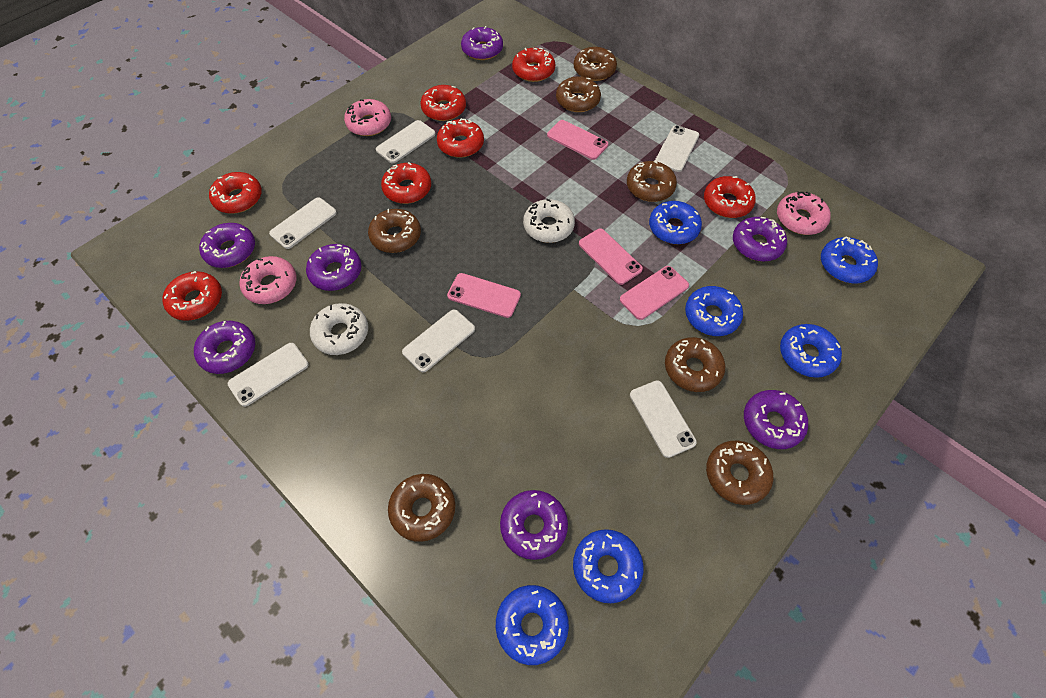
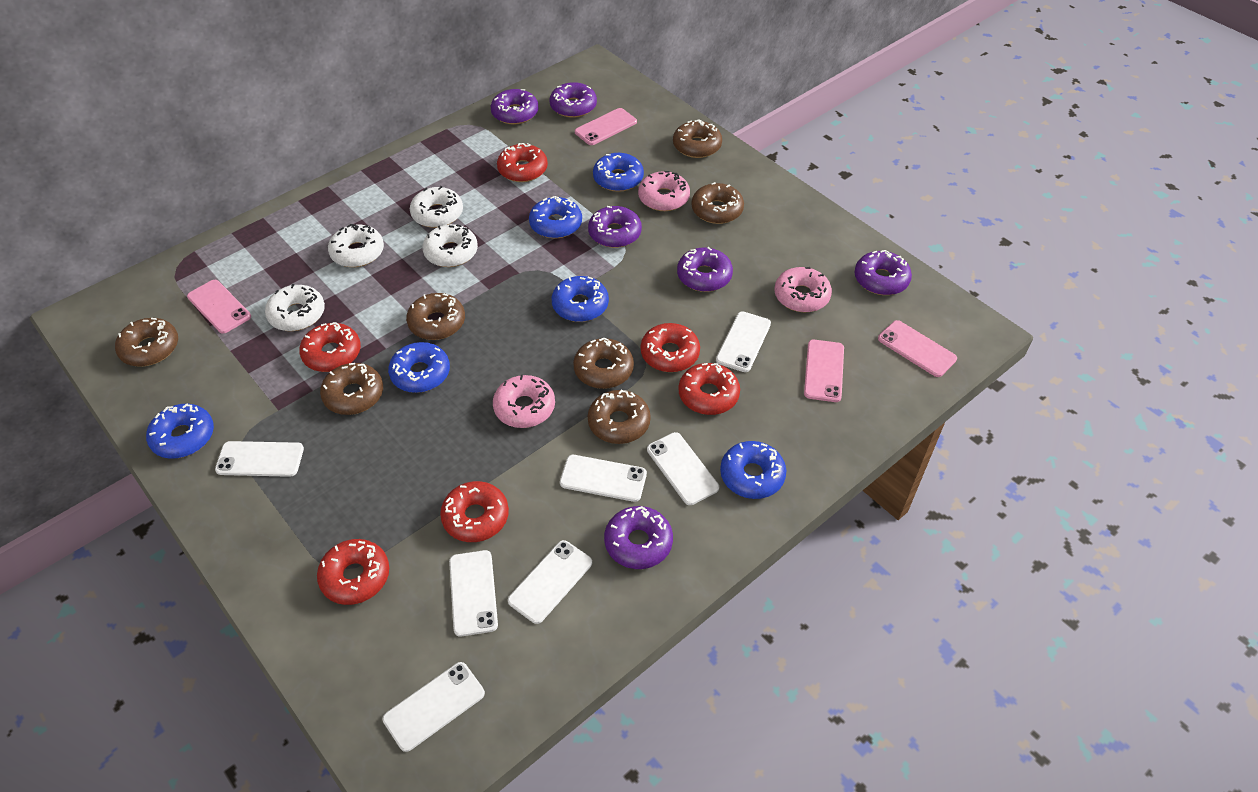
purple donut: [194,321,255,374] [199,223,255,268] [306,244,361,291] [461,26,503,60] [500,490,568,560] [733,217,787,261] [744,390,808,449] = 7 -> [491,89,539,125] [549,82,597,118] [588,206,642,248] [604,506,673,569] [677,247,733,292] [855,250,912,295] = 6
red donut: [162,271,222,321] [209,172,262,214] [381,162,431,204] [420,85,466,121] [437,118,484,158] [512,48,555,82] [704,176,756,218] = 7 -> [299,322,361,372] [317,539,389,605] [440,481,509,542] [497,143,548,182] [641,323,700,372] [678,363,740,415] = 6
white donut: [310,303,368,355] [523,199,575,243] = 2 -> [265,284,325,331] [328,224,384,267] [410,186,463,228] [422,224,478,267] = 4
white phone: [228,343,309,407] [269,197,337,249] [376,120,435,163] [402,310,475,372] [630,381,697,458] [655,125,699,172] = 6 -> [215,441,304,477] [383,662,485,752] [449,550,498,637] [508,540,592,624] [560,455,647,502] [647,432,719,505] [716,311,771,372] = 7

